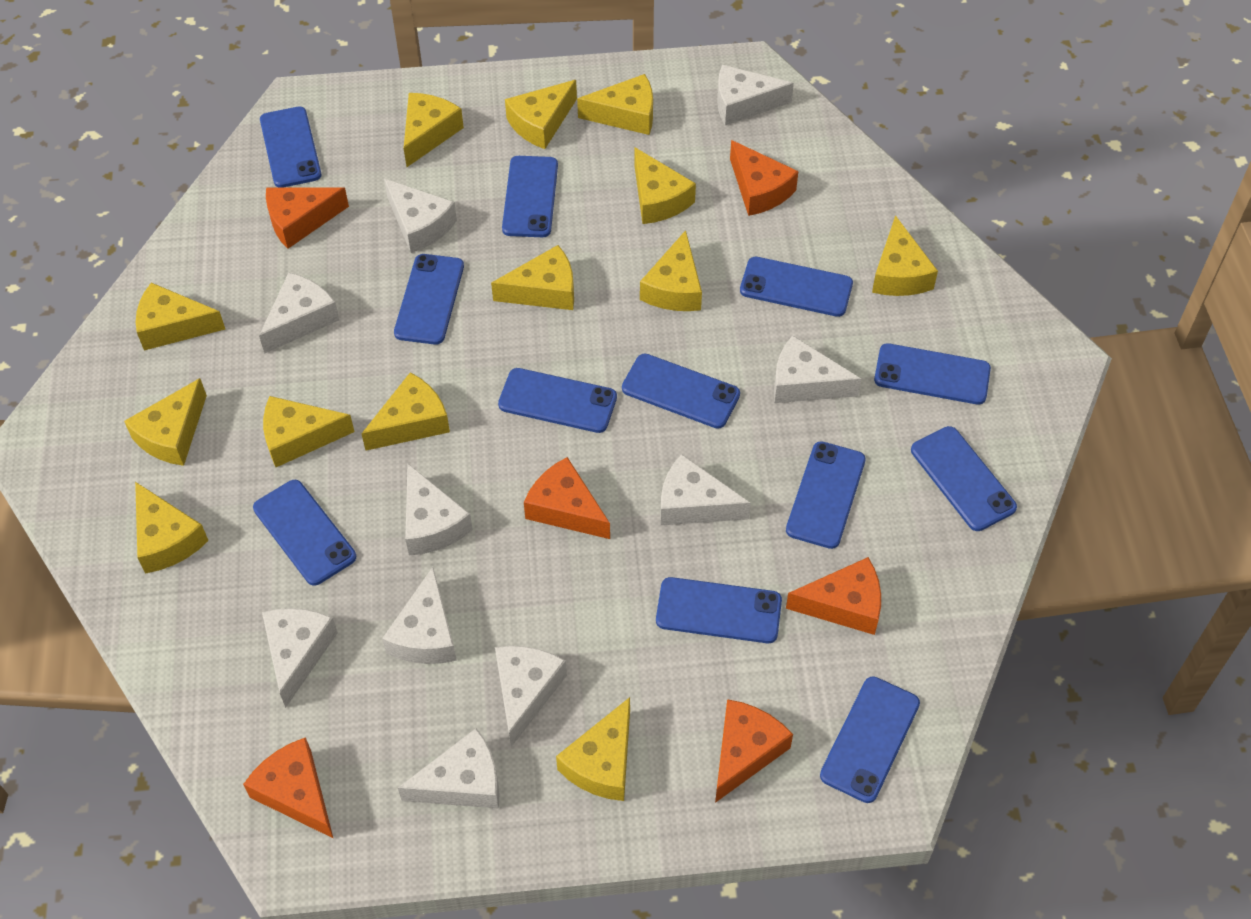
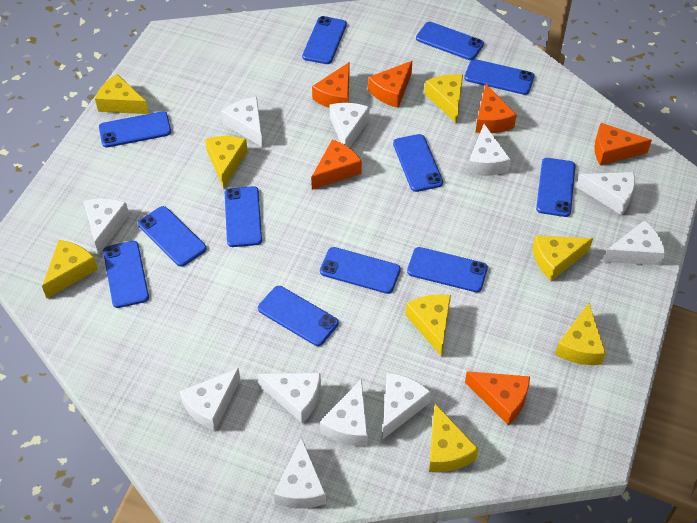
white cheese: [259,272,339,354] [262,608,338,708] [382,567,457,664] [384,179,457,253] [398,728,499,809] [405,464,473,555] [495,646,567,747] [661,454,751,525] [717,65,794,125] [774,335,861,403] = 10 -> [84,198,129,255] [179,368,240,431] [221,97,263,147] [257,373,321,424] [274,437,326,508] [320,379,368,446] [330,103,369,148] [383,373,431,439] [467,124,511,176] [576,172,635,215] [603,220,665,265] = 11
yellow cheese: [124,378,207,466] [135,482,208,574] [136,283,225,350] [263,396,354,467] [361,372,450,451] [404,93,464,167] [491,245,574,310] [505,80,577,149] [556,697,630,801] [577,74,653,135] [634,147,696,224] [640,230,702,311] [872,215,938,296] = 13 -> [42,240,98,298] [95,74,149,114] [205,136,248,188] [405,295,451,357] [425,74,463,124] [429,404,479,472] [533,235,593,281] [555,303,606,365] = 8

